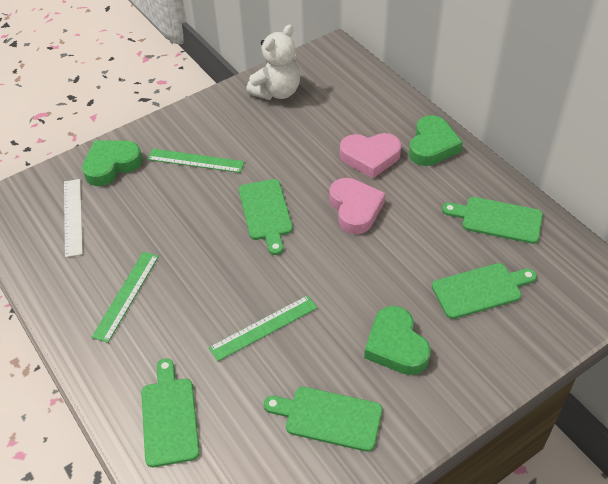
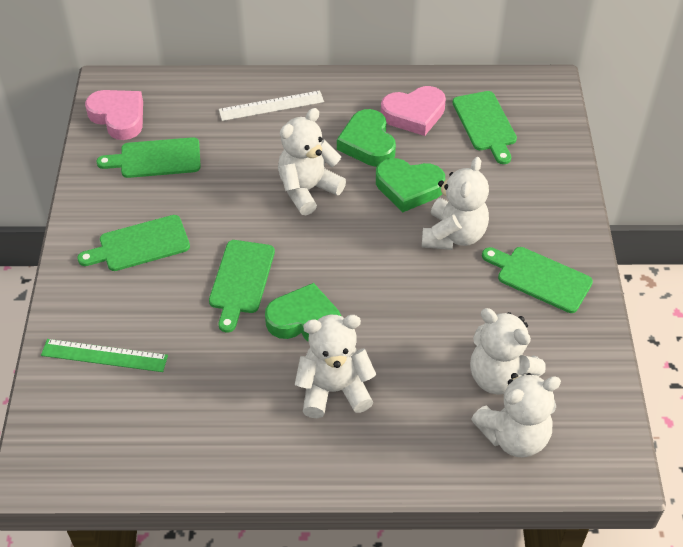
green ruler: [91,252,159,343] [147,149,244,173] [209,295,317,362] = 3 -> [41,339,168,372] = 1
white teddy bear: [246,25,300,100] = 1 -> [278,108,346,215] [295,315,377,418] [422,157,489,250] [470,308,546,395] [471,373,561,457] = 5

